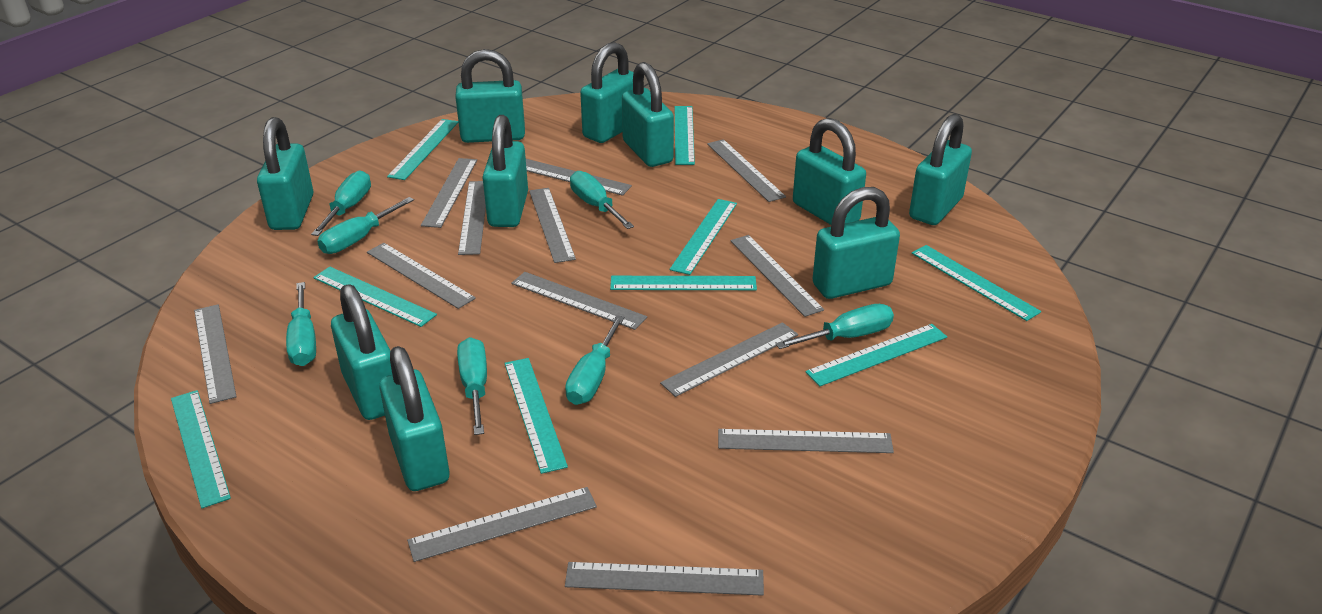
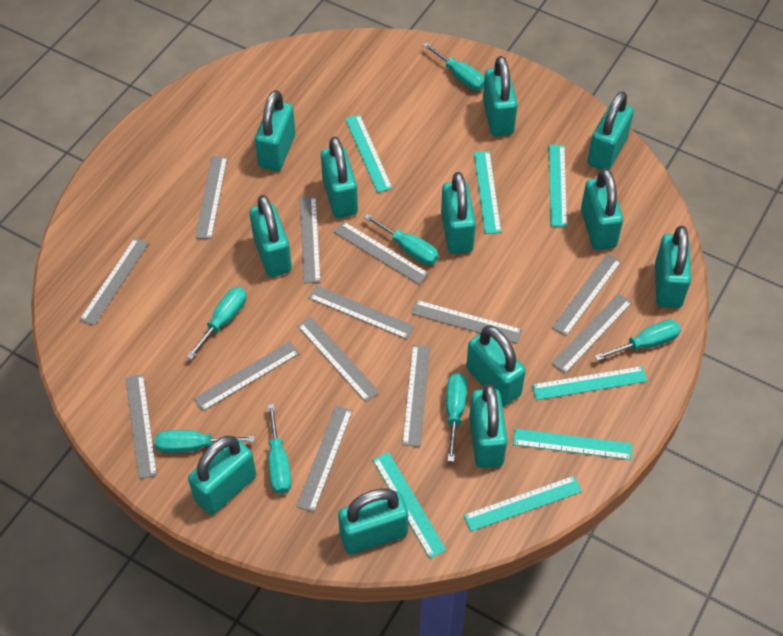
turquoise padlock: [257,117,313,230] [331,284,392,420] [379,346,449,491] [455,49,525,143] [482,115,528,227] [580,42,633,143] [622,62,674,167] [793,118,866,225] [812,187,900,299] [909,114,972,225] = 10 -> [188,436,256,515] [250,195,292,277] [255,90,296,171] [321,137,358,218] [338,488,408,554] [441,172,476,254] [466,326,526,406] [469,383,508,468] [483,56,518,136] [581,168,623,250] [587,91,634,170] [655,226,691,308] = 12
turquoise ruler: [171,390,231,508] [313,267,437,327] [387,119,459,180] [504,358,568,474] [610,276,757,290] [670,199,737,275] [675,106,695,165] [805,324,947,387] [912,245,1041,321] = 9 -> [345,114,393,193] [373,452,446,558] [464,476,582,531] [474,151,501,234] [513,429,632,460] [532,366,648,400] [549,145,567,227] = 7

